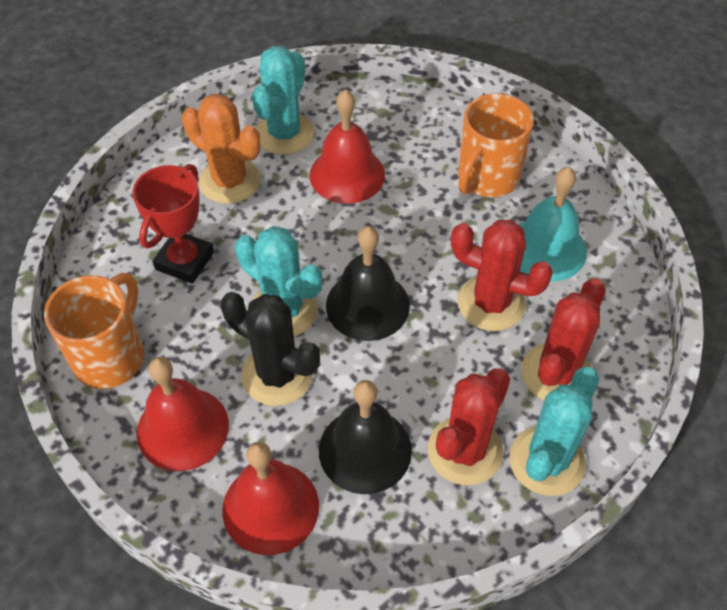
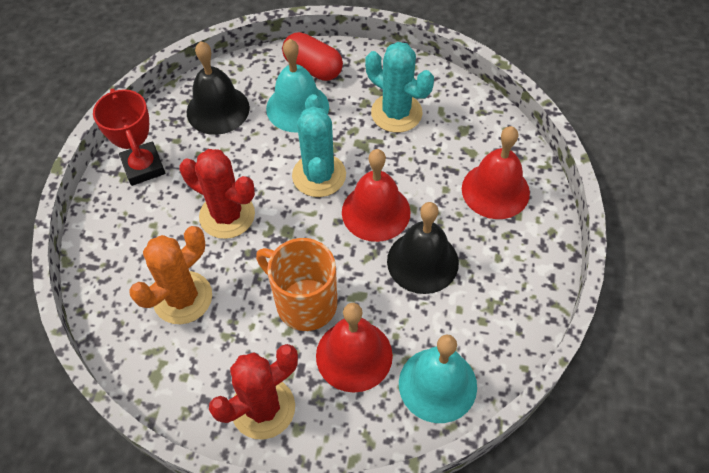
black cactus: [221,292,320,406] = 1 -> none = 0
orange mug: [44,273,144,389] [458,93,534,198] = 2 -> [256,238,337,331] = 1
red cactus: [428,368,510,485] [451,220,553,331] [521,278,606,401] = 3 -> [180,149,255,239] [209,344,298,439] = 2
red capsule: none = 0 -> [282,32,343,81] = 1
turquoise bell: [518,167,587,282] = 1 -> [266,39,329,133] [399,334,477,423] = 2
turquoise cactus: [235,226,322,336] [252,46,314,155] [509,367,599,496] = 3 -> [292,94,346,197] [366,42,434,133] = 2

